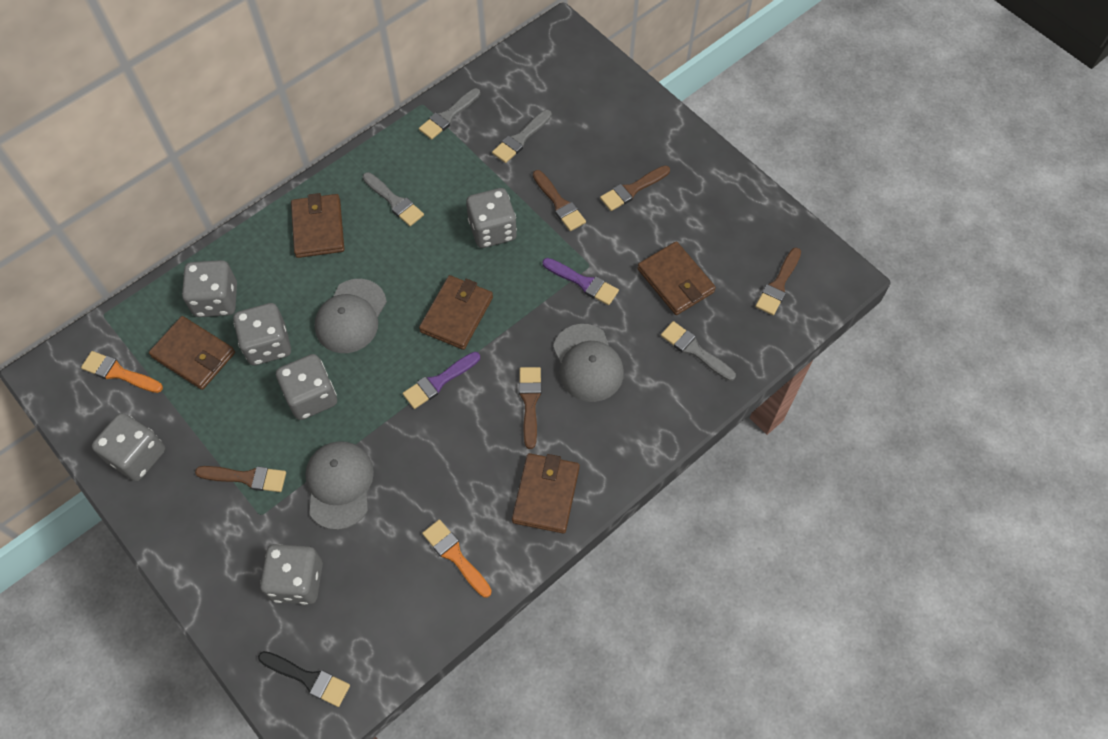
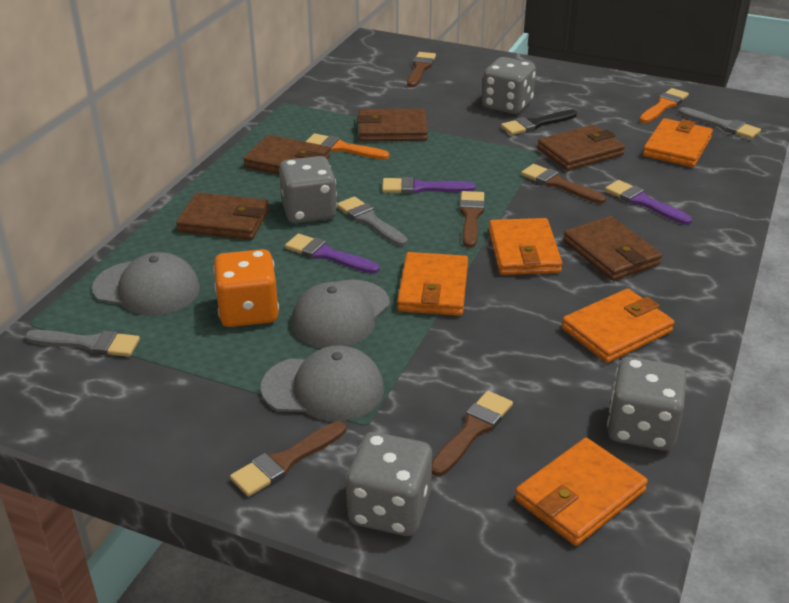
grey brush: [363,172,424,226] [419,88,480,140] [492,110,552,163] [661,321,736,381] = 4 -> [25,330,140,357] [337,196,408,246] [678,107,761,139] = 3
grey dice: [92,413,165,481] [182,260,237,317] [233,303,291,365] [260,544,323,605] [276,354,337,420] [466,188,517,248] = 6 -> [279,156,337,223] [346,432,432,536] [482,57,536,114] [607,357,687,451] = 4
orange dice: none = 0 -> [213,249,279,327] = 1
orange wallet: none = 0 -> [397,252,468,316] [489,218,562,275] [515,438,648,546] [562,289,674,363] [643,118,713,167] = 5
purple brush: [403,352,480,409] [542,258,619,305] = 2 -> [285,234,380,274] [382,177,476,194] [605,180,692,225] = 3

